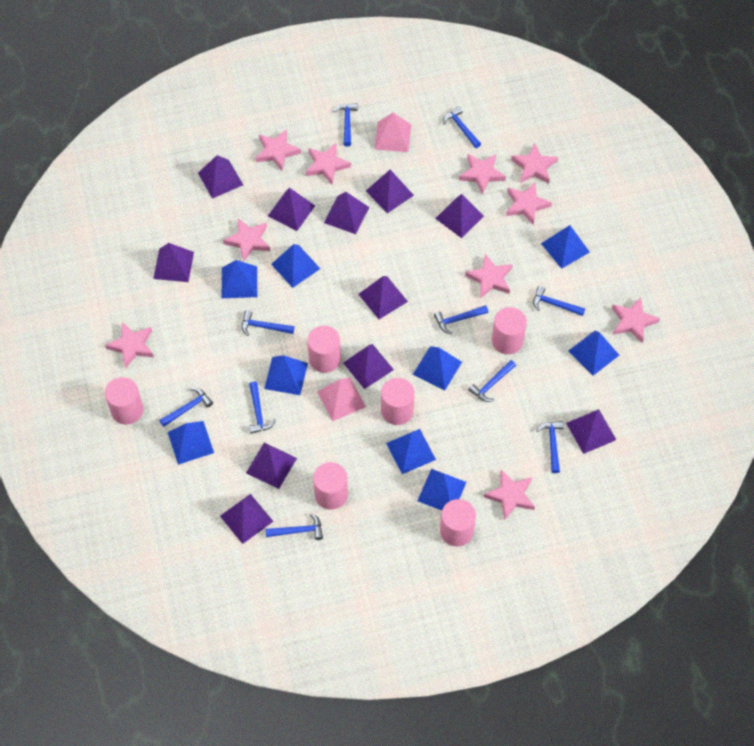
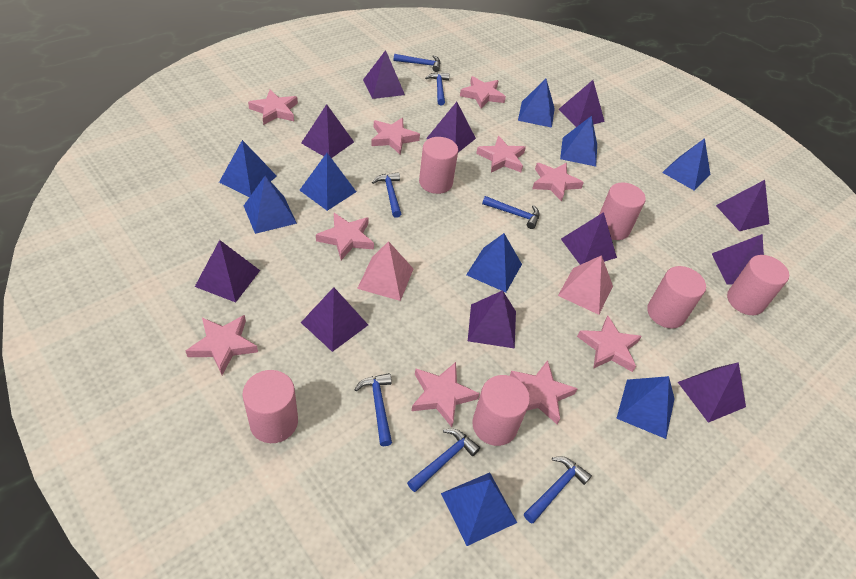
blue hammer: [159,388,213,427] [242,310,294,336] [249,382,276,434] [265,513,323,540] [333,103,358,147] [434,305,488,334] [443,106,481,148] [468,360,516,402] [533,286,585,316] [536,421,564,473] = 10 -> [354,373,392,446] [372,172,401,218] [394,54,440,72] [407,429,480,492] [425,73,449,105] [482,196,540,229] [524,456,592,523] = 7

